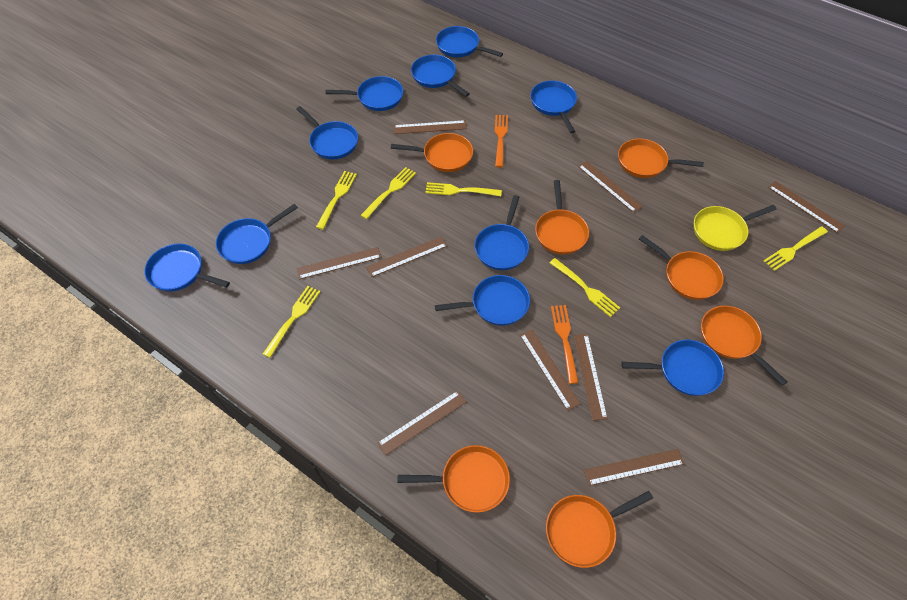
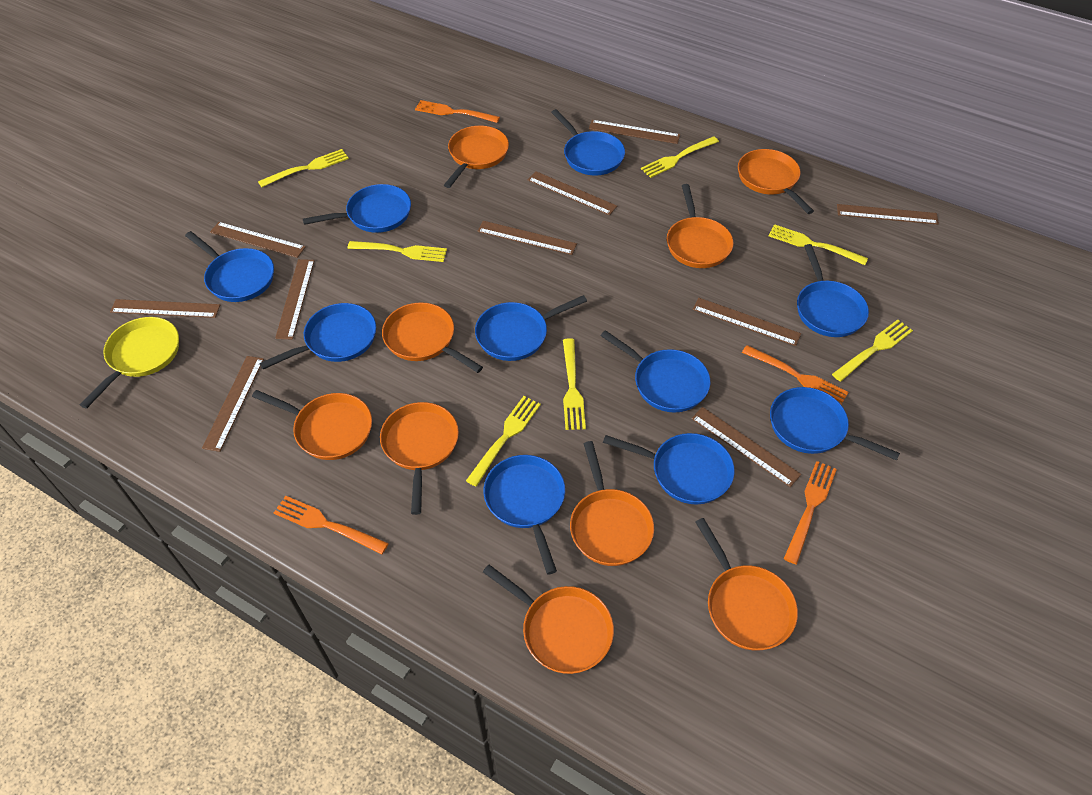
brown ruler: [296,247,381,280] [366,236,447,277] [377,391,466,456] [394,120,467,134] [520,329,580,411] [573,334,608,421] [578,161,643,213] [584,449,685,486] [768,181,845,233] = 9 -> [110,299,220,318] [202,356,264,452] [210,222,306,258] [275,259,315,340] [477,221,577,255] [528,171,617,215] [589,120,680,144] [691,407,801,487] [693,298,801,346] [837,204,939,225] = 10
orange fork: [495,115,508,168] [551,305,579,384] = 2 -> [274,496,389,555] [415,100,500,123] [742,345,849,404] [784,461,837,564] = 4
orange pan: [391,133,473,172] [397,445,510,513] [535,180,589,255] [546,491,653,568] [618,139,704,178] [639,235,724,300] [701,306,787,386] = 7 -> [252,390,372,460] [380,402,459,515] [382,302,483,373] [444,126,509,188] [483,565,614,674] [570,441,654,566] [667,184,734,268] [695,518,798,650] [738,149,814,214] = 9
yellow fork: [263,286,320,358] [316,171,357,230] [361,167,416,219] [425,182,502,196] [550,258,620,317] [764,226,828,271] = 6 -> [258,149,349,188] [347,241,447,262] [466,396,541,487] [563,338,586,430] [641,136,719,178] [768,224,868,265] [832,320,913,382] = 7

